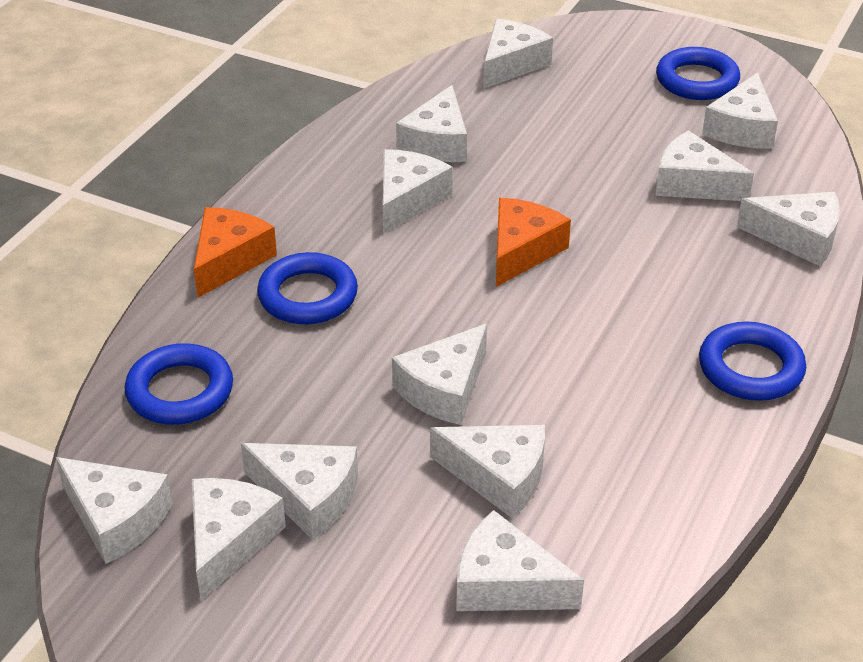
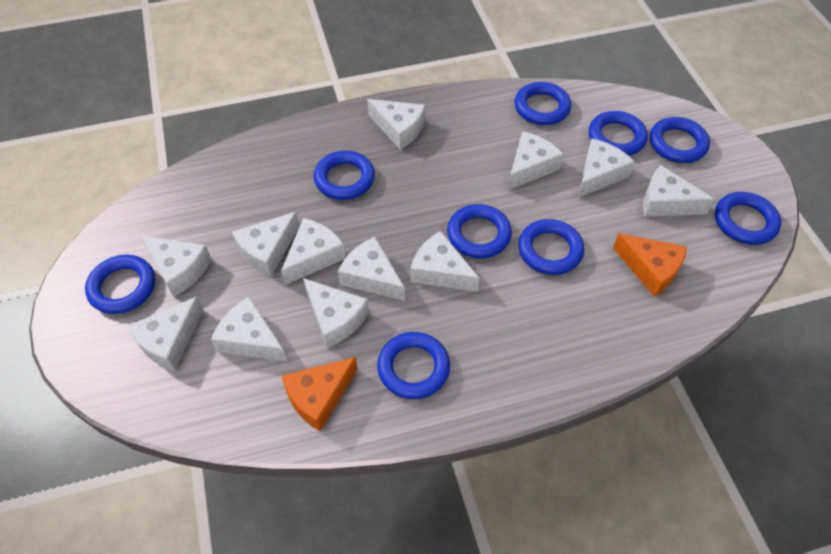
blue ring: [125,343,233,425] [257,252,358,324] [656,47,740,100] [699,322,806,401] = 4 -> [85,255,155,314] [314,151,375,200] [377,332,450,399] [447,204,512,258] [515,82,571,125] [518,219,584,275] [589,111,648,156] [650,117,710,163] [715,192,781,245] = 9

